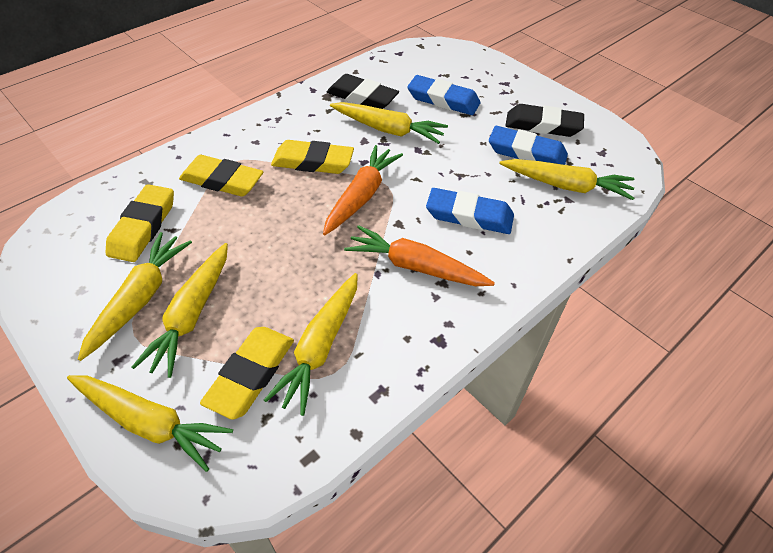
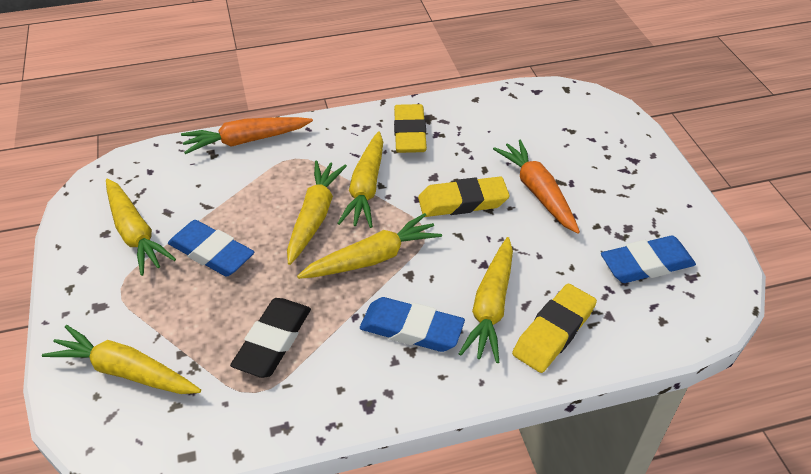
black eraser: [327,74,399,109] [505,104,584,137] = 2 -> [230,298,311,378] = 1
yellow eraser: [106,184,174,262] [179,155,263,197] [200,327,294,419] [271,140,354,174] = 4 -> [394,104,427,153] [418,176,510,217] [512,284,597,373] = 3

